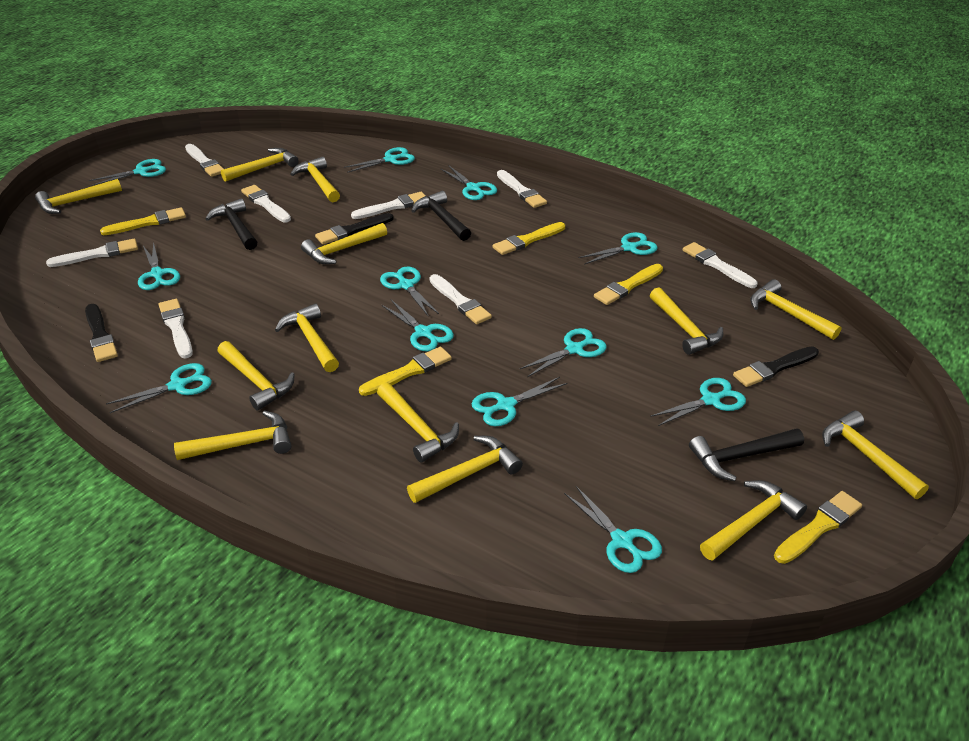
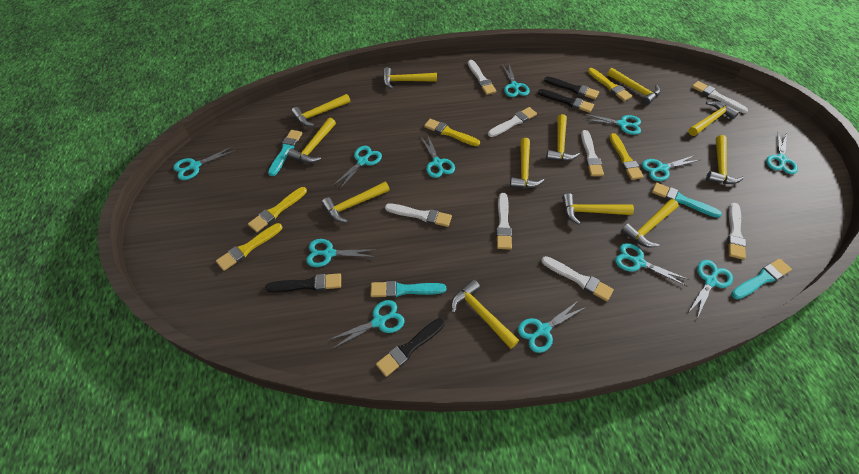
black brush: [85,304,118,362] [315,213,394,244] [733,346,819,387] = 3 -> [265,273,341,293] [376,318,445,377] [538,89,594,113] [544,76,599,99] = 4
black hammer: [206,198,257,250] [412,191,471,241] [689,428,804,481] = 3 -> none = 0
turquoise brush: none = 0 -> [268,130,302,176] [370,281,446,298] [652,183,722,218] [731,259,792,299] = 4
yellow hammer: [35,179,122,214] [174,411,291,460] [218,341,295,411] [221,148,299,182] [275,303,339,372] [290,157,340,202] [301,223,387,264] [377,382,459,463] [407,436,523,503] [650,287,723,355] [700,480,807,561] [750,279,842,340] [822,411,929,499] = 13 -> [287,118,336,163] [291,94,351,126] [322,182,390,223] [383,67,437,89] [451,279,519,349] [510,138,544,188] [546,114,580,161] [562,193,634,225] [607,68,660,105] [621,199,679,247] [688,101,739,136] [706,135,744,184] = 12

